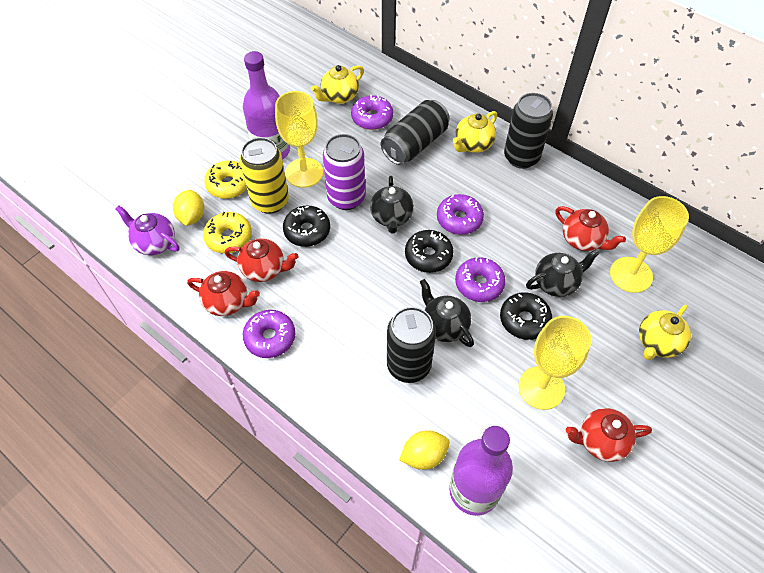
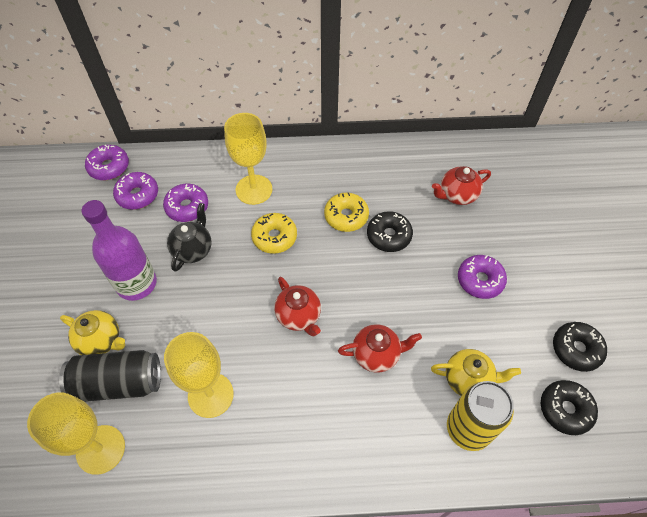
black can: [381,100,450,165] [387,307,436,383] [504,93,553,169] = 3 -> [59,350,161,402] = 1
black teapot: [370,176,414,234] [420,279,474,347] [526,249,600,297] = 3 -> [167,203,212,272] = 1
purple bottle: [243,51,290,160] [449,426,513,516] = 2 -> [82,200,157,301] = 1
purple can: [323,134,366,210] = 1 -> none = 0
purple teapot: [115,205,179,255] = 1 -> none = 0
red teapot: [187,271,260,316] [225,238,299,282] [555,206,626,251] [566,408,652,462] = 4 -> [274,277,321,336] [338,324,422,373] [432,166,491,205] = 3
yellow lemon: [173,190,204,226] [399,430,450,470] = 2 -> none = 0
yellow teapot: [311,65,364,104] [453,111,497,153] [639,304,691,360] = 3 -> [60,310,125,355] [431,349,521,396] = 2

